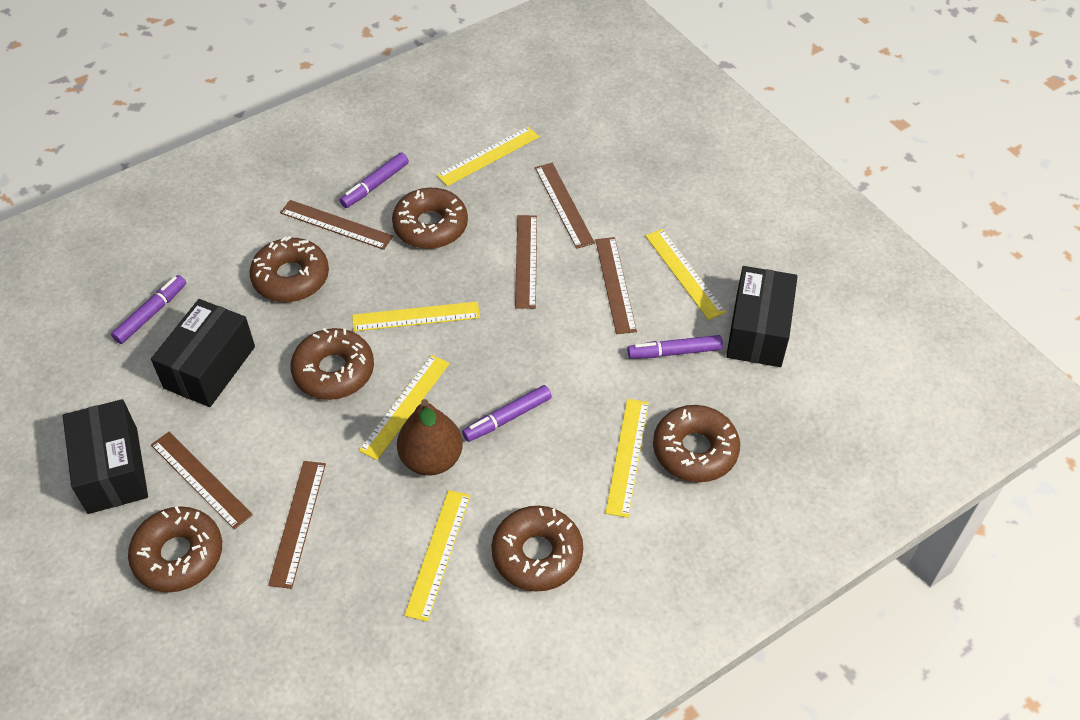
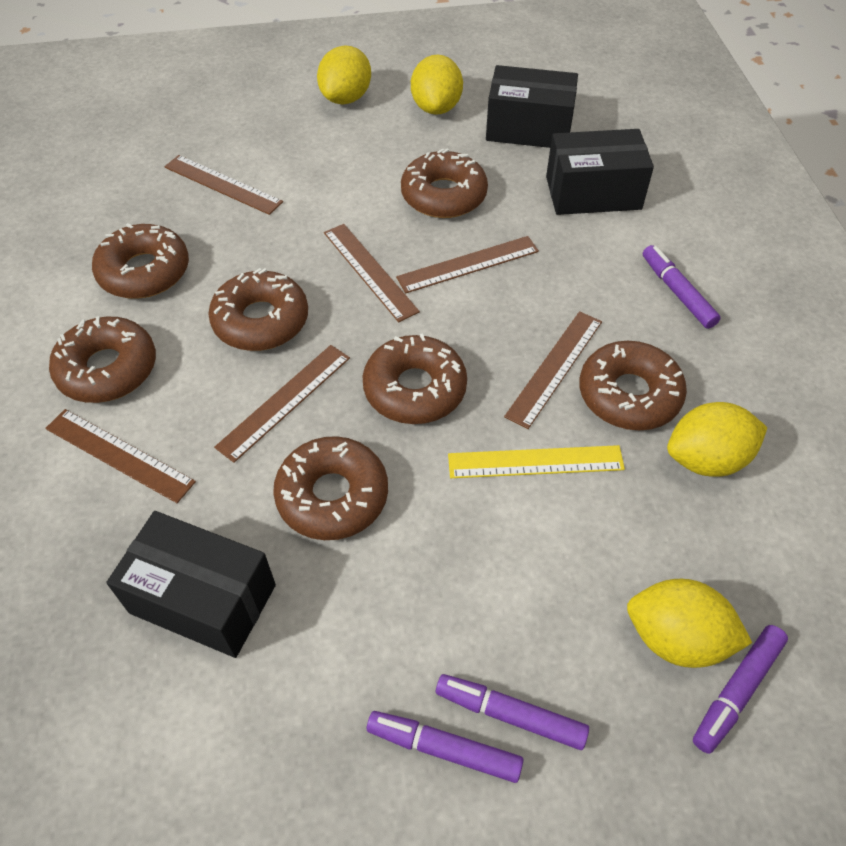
brown donut: [128,506,222,593] [250,236,329,302] [290,328,374,400] [392,188,468,249] [491,506,583,592] [653,405,740,482] = 6 -> [49,316,156,403] [92,223,189,299] [209,268,308,351] [273,436,388,540] [363,333,467,424] [401,149,488,218] [579,341,687,431] = 7
brown pear: [397,399,463,476] = 1 -> none = 0
yellow lemon: none = 0 -> [317,46,371,104] [411,55,463,115] [627,579,752,668] [667,402,767,477] = 4
yellow ruler: [352,302,480,331] [358,355,450,460] [404,490,470,622] [436,127,539,186] [605,399,649,518] [645,229,726,320] = 6 -> [448,445,625,478] = 1

